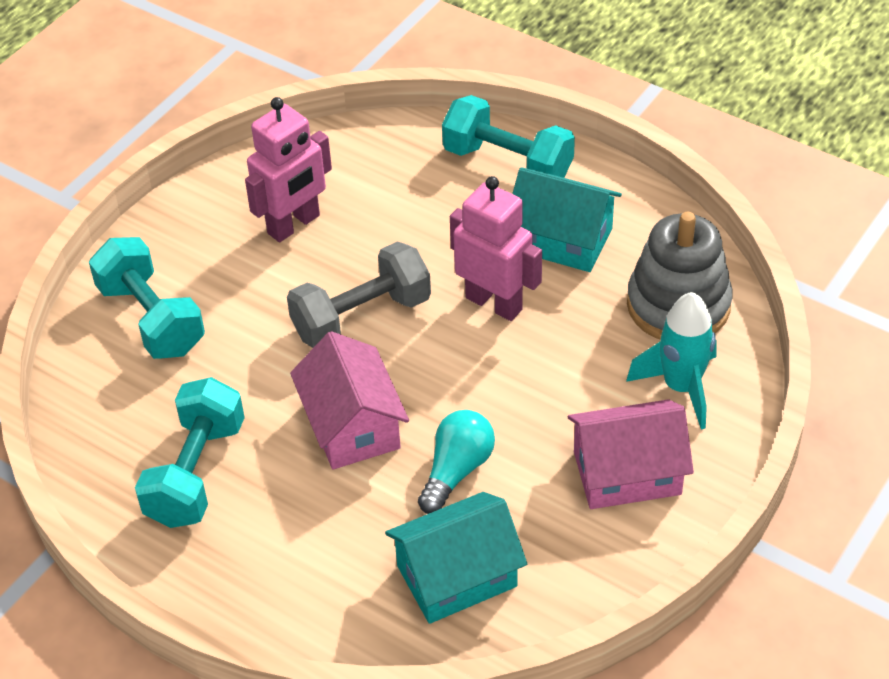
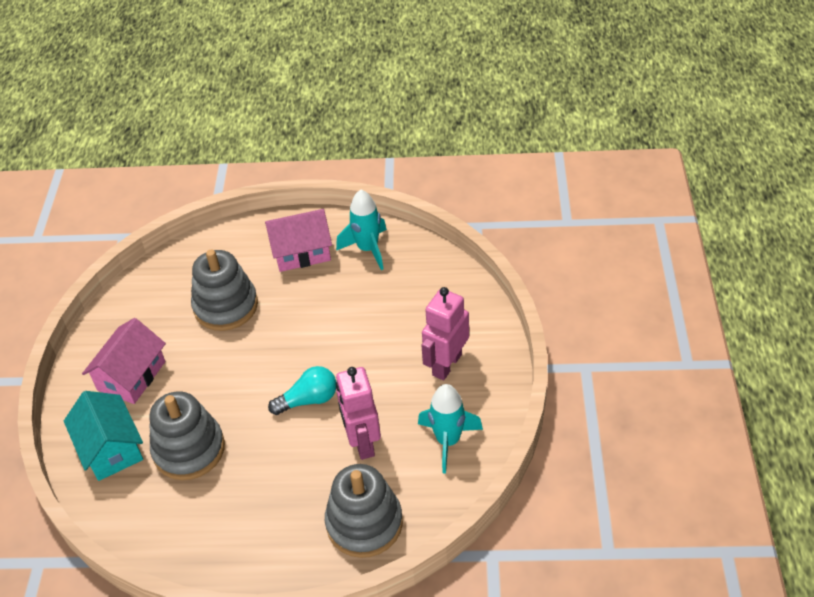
grey dumbbell: [287,241,431,348] = 1 -> none = 0
grey stacking toy: [627,212,733,340] = 1 -> [150,391,225,480] [191,250,258,331] [325,464,403,558] = 3
turquoise dumbbell: [89,237,205,359] [135,377,245,528] [442,95,575,178] = 3 -> none = 0
turquoise house: [385,492,527,624] [512,167,622,272] = 2 -> [64,391,143,481] = 1
turquoise rocket: [626,292,717,429] = 1 -> [336,190,387,270] [418,384,483,474] = 2

